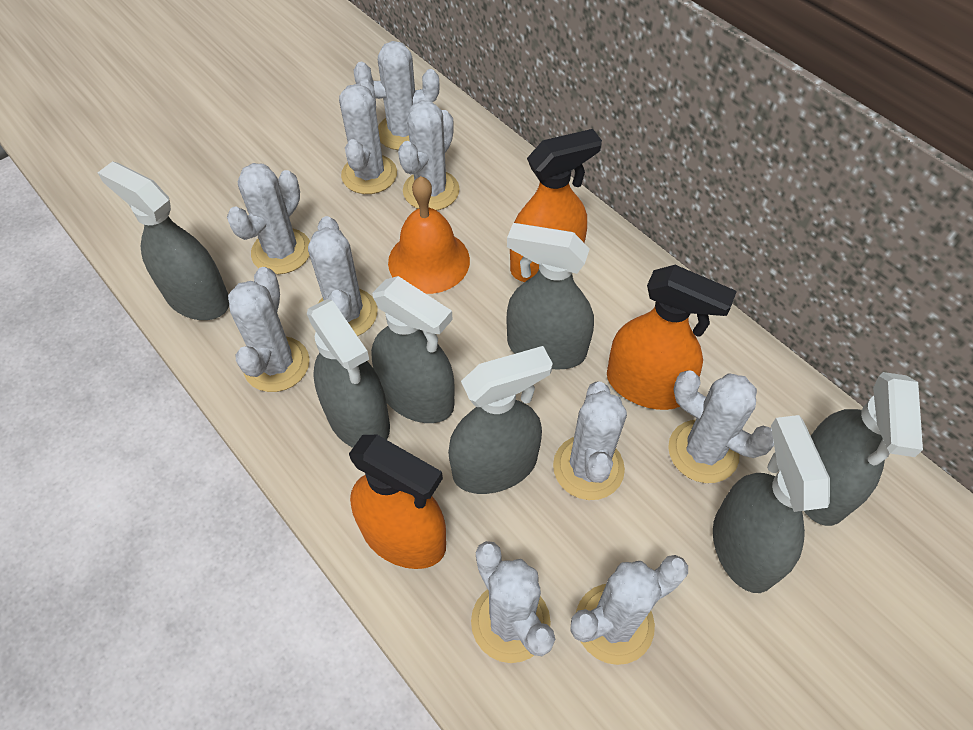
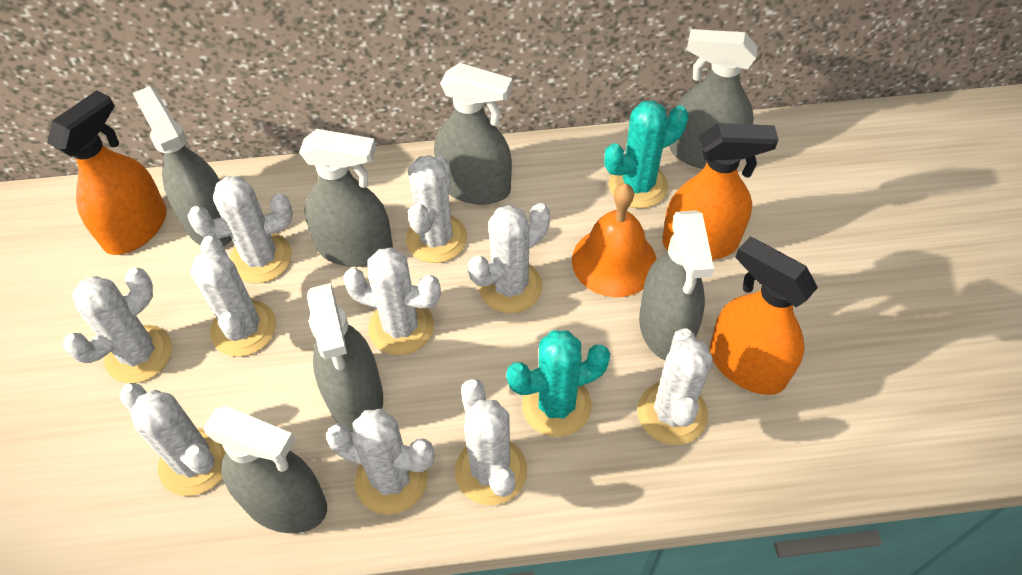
turquoise cactus: none = 0 -> [506,330,610,437] [604,100,688,209] = 2

